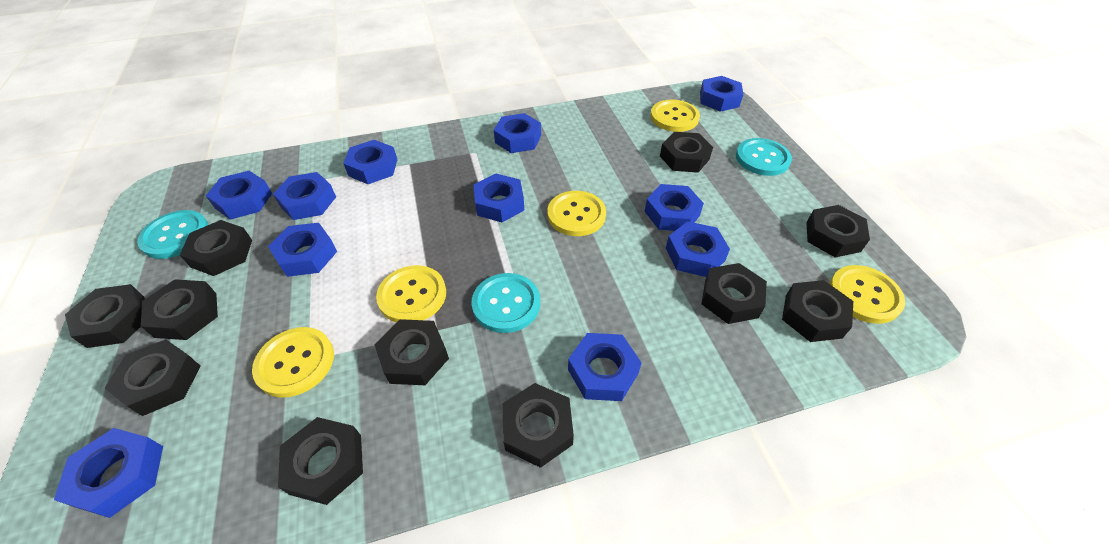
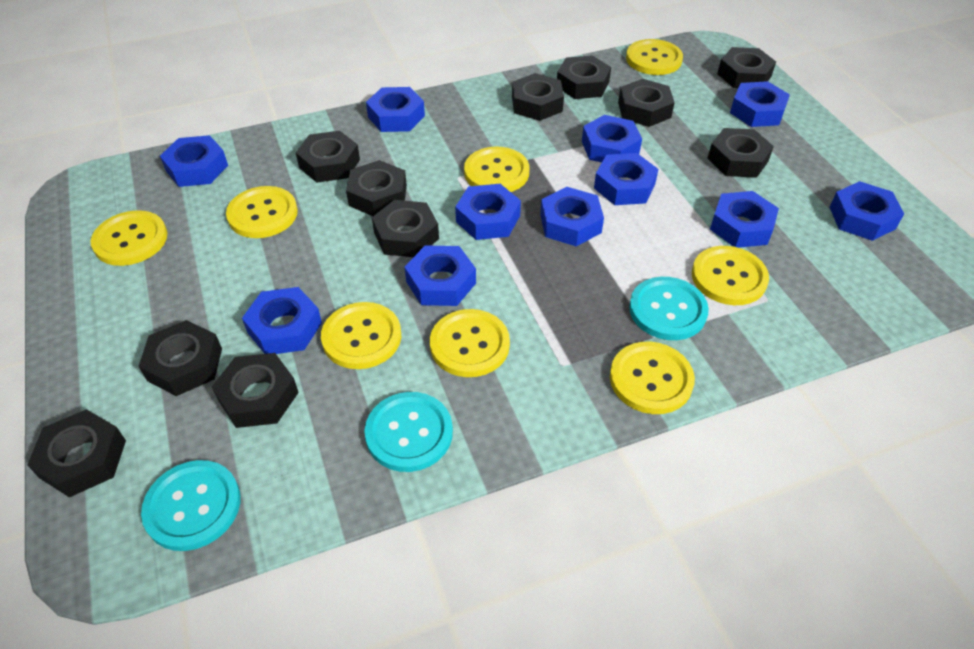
yellow button: [252,327,334,398] [376,265,446,323] [547,191,606,236] [650,99,700,132] [829,265,905,324] = 5 -> [91,210,168,266] [226,186,298,238] [321,302,401,369] [430,309,510,377] [464,147,529,192] [610,342,695,414] [626,39,683,75] [692,246,769,305] = 8

